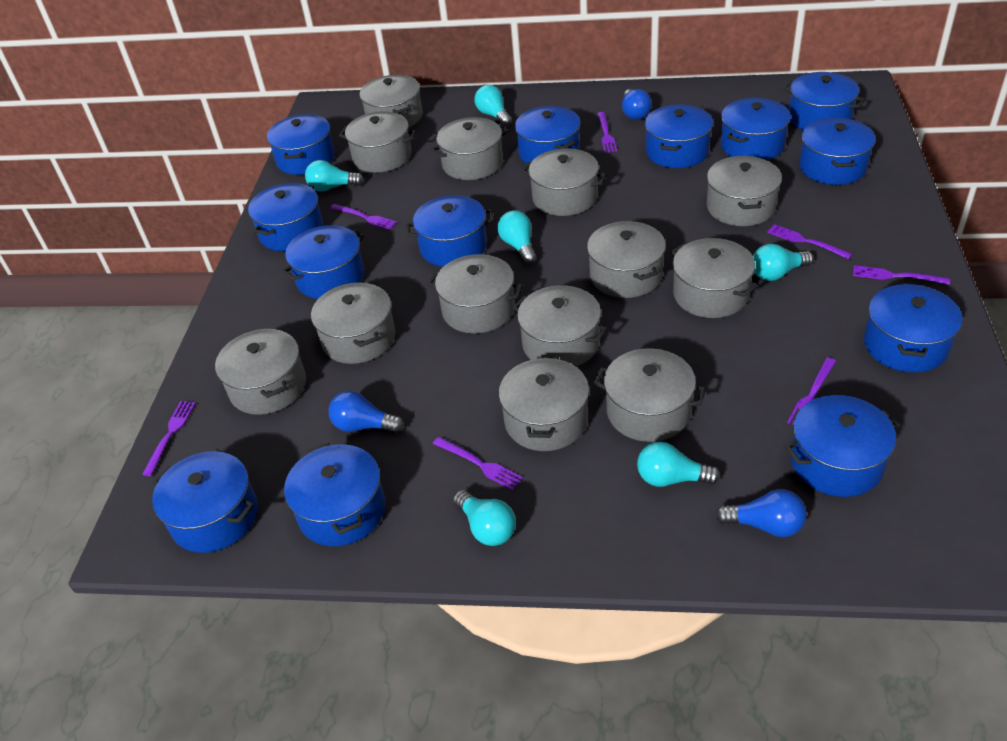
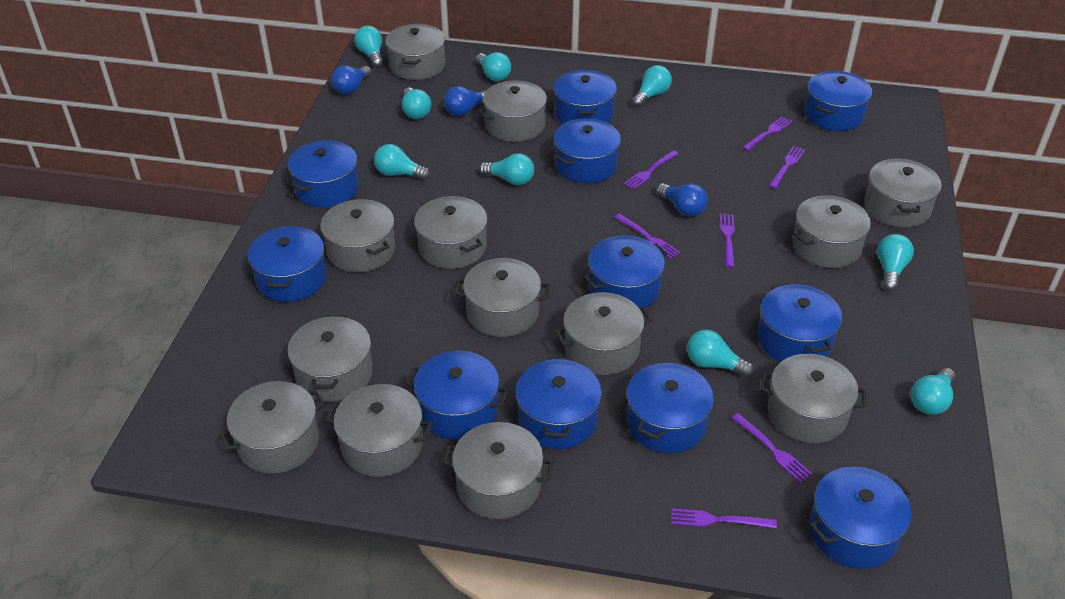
blue pot: [152,451,258,553] [248,183,323,251] [267,114,335,175] [282,225,365,299] [284,443,385,546] [406,195,495,267] [515,106,581,164] [645,104,713,168] [721,98,791,160] [783,72,866,130] [785,395,901,497] [799,118,876,185] [864,283,962,372] = 13 -> [248,226,327,302] [288,140,359,208] [405,351,509,440] [515,357,602,449] [553,70,617,124] [554,118,621,183] [583,235,668,308] [627,363,714,453] [758,283,842,362] [804,71,872,131] [809,467,912,569] = 11
turquoise light bulb: [305,160,364,192] [453,490,516,546] [474,85,512,126] [497,210,536,264] [637,442,720,487] [753,244,813,281] = 6 -> [354,25,383,67] [374,144,430,180] [402,87,431,119] [476,52,511,81] [479,153,534,185] [632,65,672,107] [687,330,754,377] [877,234,914,291] [911,368,955,415] = 9

